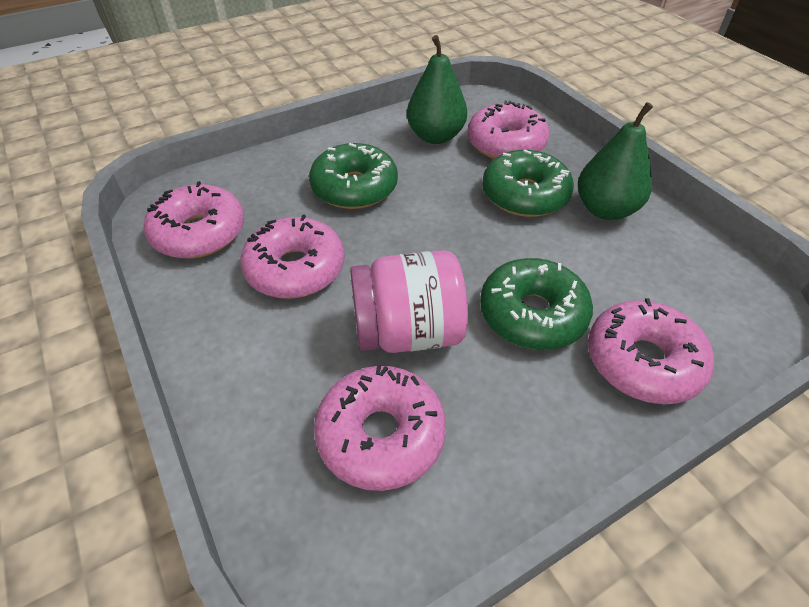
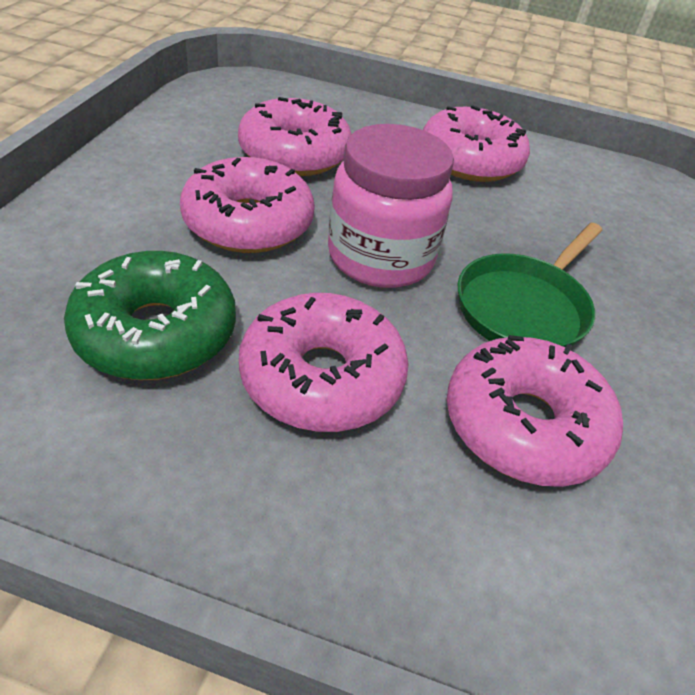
green donut: [309,143,398,209] [480,258,593,350] [482,150,574,217] = 3 -> [64,251,236,380] = 1
green pan: none = 0 -> [458,223,602,348] = 1
green pear: [407,35,467,144] [578,102,653,220] = 2 -> none = 0

